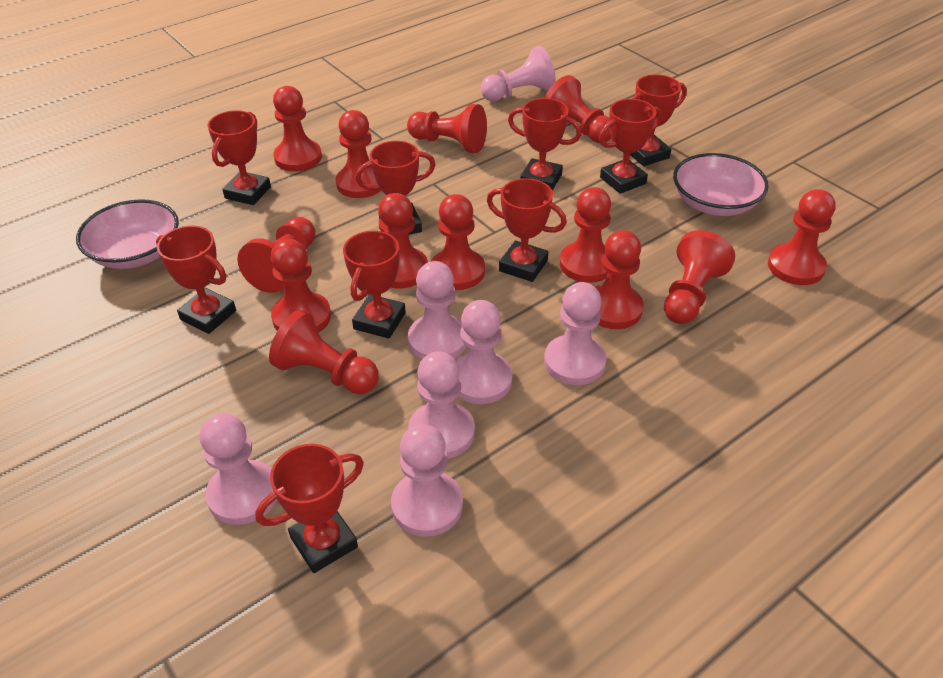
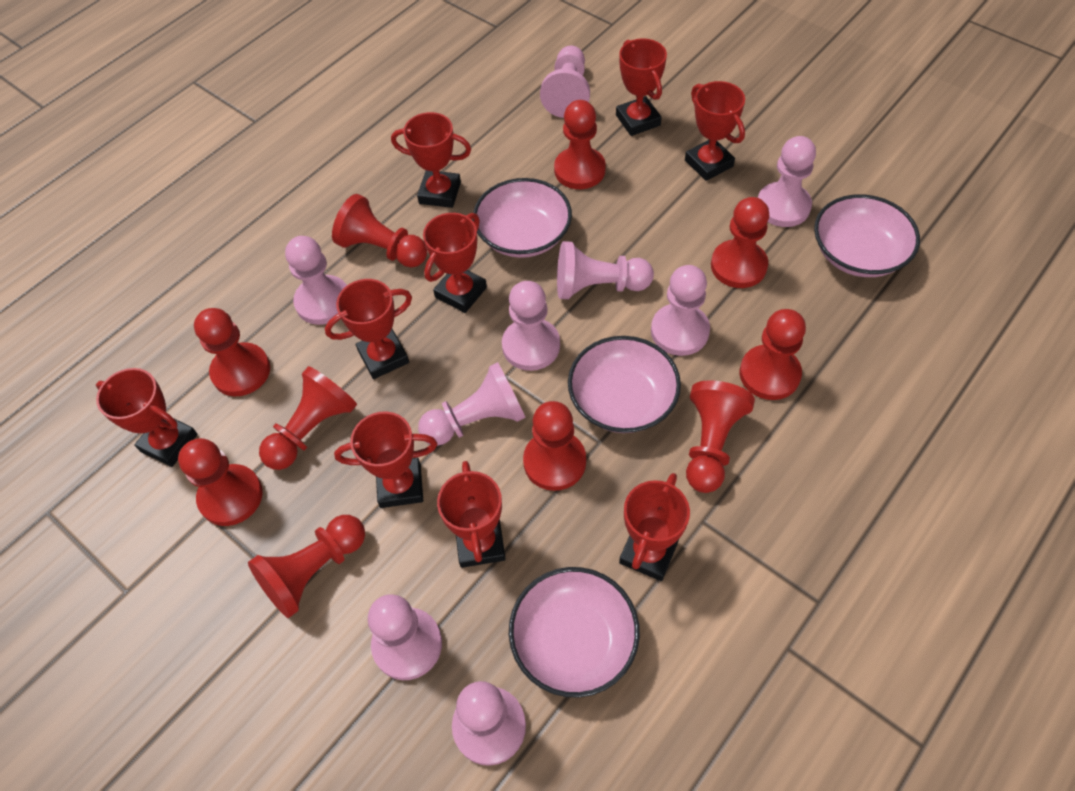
pink bowl: [76,199,179,269] [673,153,769,216] = 2 -> [473,178,572,258] [509,567,640,698] [568,336,681,433] [814,194,920,277] = 4
pink pawn: [200,413,277,525] [391,424,463,537] [408,261,467,359] [408,351,475,459] [456,300,512,404] [481,46,556,101] [544,282,607,385] = 7 -> [285,236,347,325] [368,594,442,680] [418,362,526,446] [452,681,526,766] [502,281,560,371] [540,46,590,118] [557,241,654,299] [651,265,710,356] [758,136,816,227] = 9
red pawn: [237,217,316,293] [269,310,379,394] [271,239,331,333] [273,86,322,171] [336,110,381,198] [378,193,428,289] [407,104,487,153] [431,194,485,290] [544,75,611,143] [560,187,611,283] [595,230,644,329] [664,230,735,324] [768,189,836,285] = 13 -> [178,438,263,526] [194,308,270,396] [248,515,365,618] [259,366,357,470] [332,194,427,267] [523,401,586,491] [554,100,606,189] [686,380,755,493] [711,197,769,288] [740,309,806,400] = 10

